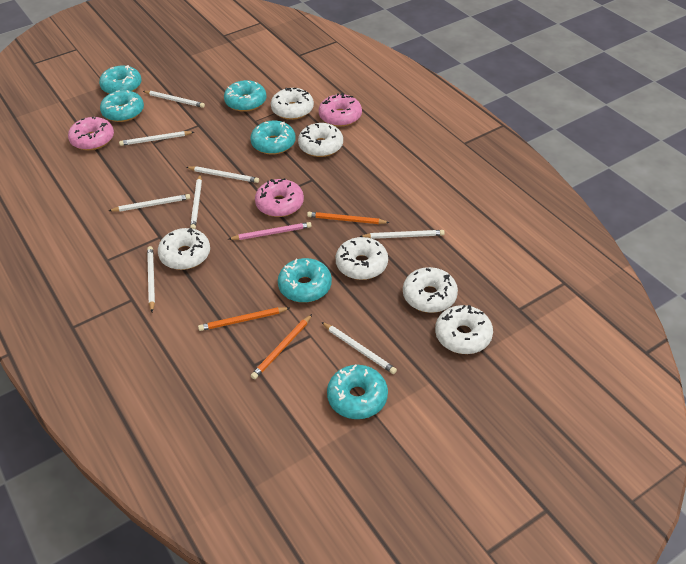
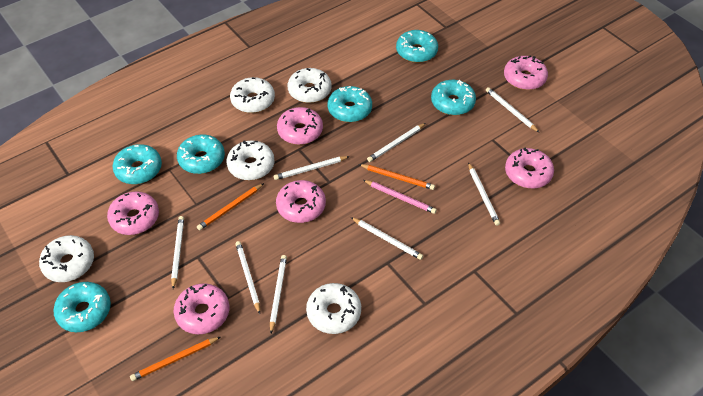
pink donut: [68,117,114,150] [255,178,304,217] [318,93,362,127] = 3 -> [107,191,159,235] [174,283,229,334] [276,180,326,223] [277,107,323,145] [504,55,548,90] [505,148,554,189] = 6
white donut: [158,228,210,270] [271,88,314,120] [298,123,343,157] [335,237,388,280] [403,267,458,313] [435,305,493,354] = 6 -> [39,235,94,282] [226,140,275,180] [230,77,275,113] [288,68,332,103] [306,283,361,334] = 5

